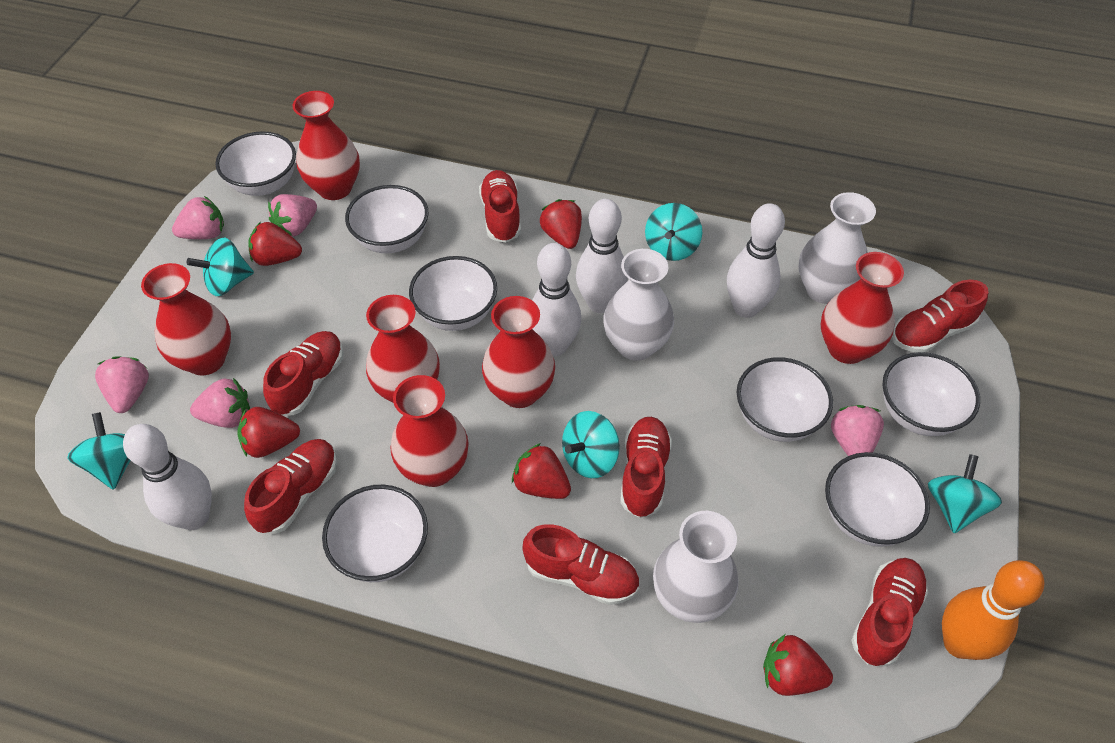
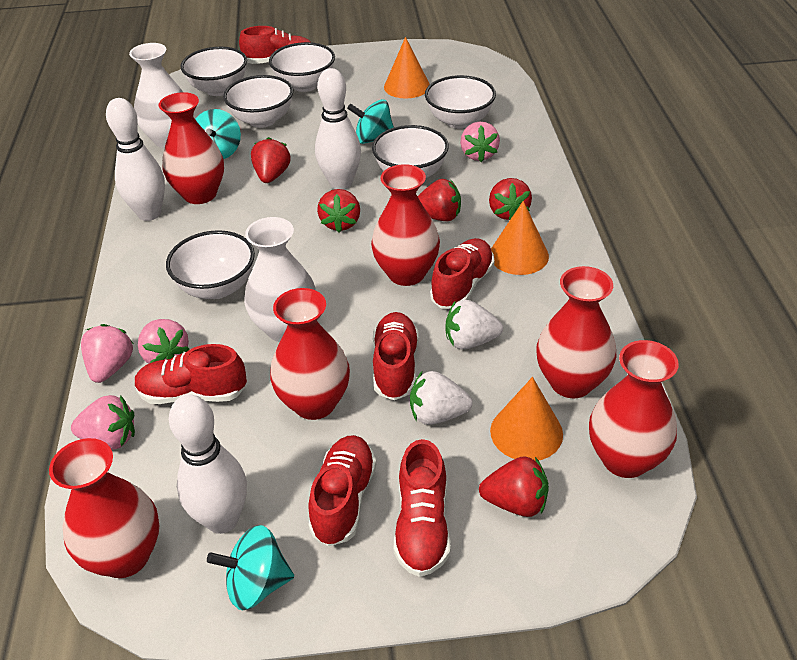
orange bowling pin: [942,560,1045,660] = 1 -> none = 0
orange cone: none = 0 -> [384,37,430,99] [490,377,563,461] [491,201,549,275] = 3
pink strawberry: [95,356,149,413] [172,196,224,239] [190,378,250,428] [268,194,317,236] [831,405,884,456] = 5 -> [71,395,135,450] [81,324,134,383] [138,319,190,364] [460,121,500,162] = 4
red shoe: [244,439,337,534] [263,331,344,416] [479,170,521,243] [522,524,639,605] [620,417,672,518] [851,558,928,666] [892,280,988,353] = 7 -> [134,344,247,404] [239,26,312,64] [308,435,376,546] [373,312,419,400] [393,439,450,577] [430,238,494,309] = 6
turquoise spinning top: [67,412,131,490] [187,238,254,296] [562,411,620,478] [645,203,702,261] [928,454,1002,533] = 5 -> [195,109,241,159] [207,525,294,610] [347,99,394,144] = 3
white bowl: [215,131,296,196] [322,485,428,582] [345,185,428,253] [409,256,497,331] [737,357,833,442] [825,452,930,547] [882,352,980,436] = 7 -> [166,230,255,299] [181,47,247,96] [223,75,293,128] [269,42,335,92] [372,125,449,178] [425,75,496,129] = 6
white bowling pin: [123,424,212,530] [532,243,581,356] [576,199,628,313] [727,203,785,318] = 4 -> [106,98,165,221] [169,394,247,534] [315,68,361,190] = 3
white strawberry: none = 0 -> [410,371,473,425] [446,300,503,349] = 2
white vase: [603,249,674,361] [653,511,738,623] [799,192,876,304] = 3 -> [129,43,183,148] [244,217,317,342] = 2

